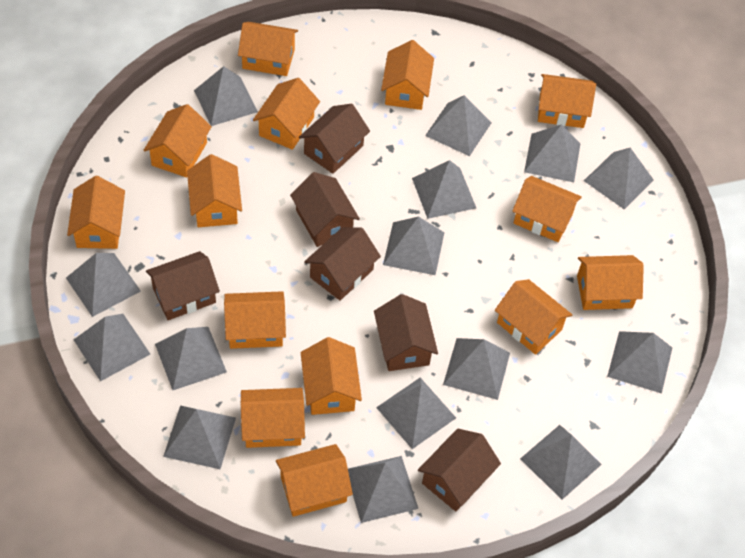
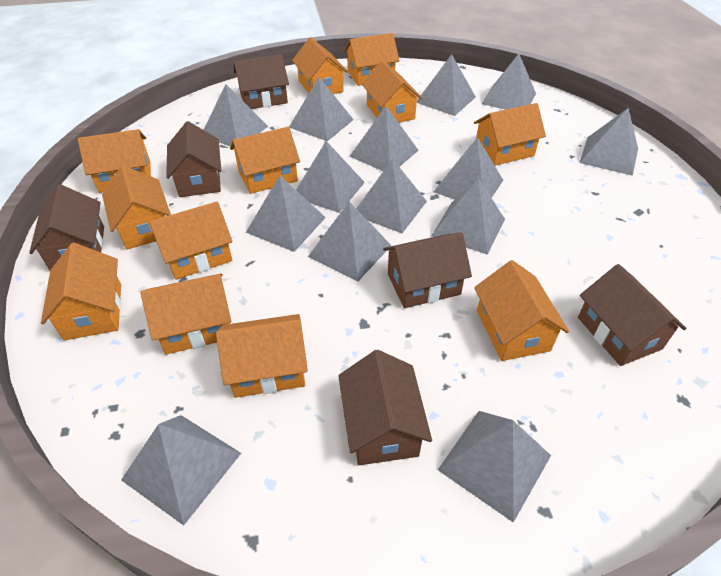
grey pyramid: [66,253,141,317] [74,314,150,381] [155,327,227,390] [163,405,236,469] [194,66,258,126] [348,456,418,523] [376,378,456,449] [383,217,445,275] [412,160,476,219] [425,95,491,156] [443,338,510,400] [520,425,602,499] [524,124,580,182] [584,148,654,209] [607,331,672,394] = 15 -> [121,415,241,525] [204,84,268,147] [246,175,326,252] [289,77,354,141] [296,141,365,213] [308,202,392,281] [349,106,419,171] [356,159,427,233] [417,54,476,116] [431,178,505,255] [434,137,503,200] [438,411,551,523] [481,54,536,110] [580,108,638,176] = 14
orange house: [67,176,125,249] [144,104,212,177] [187,154,242,227] [224,291,286,349] [238,22,298,76] [241,388,305,448] [253,78,320,150] [276,444,353,517] [301,337,362,415] [381,40,434,110] [495,279,572,355] [512,176,582,242] [538,74,596,128] [577,255,644,310] = 14 -> [41,243,121,340] [78,129,151,193] [102,165,171,250] [141,273,231,354] [150,201,233,280] [216,314,308,398] [230,127,300,194] [292,37,348,94] [344,33,400,86] [362,60,422,123] [474,103,546,166] [474,260,569,361] = 12

